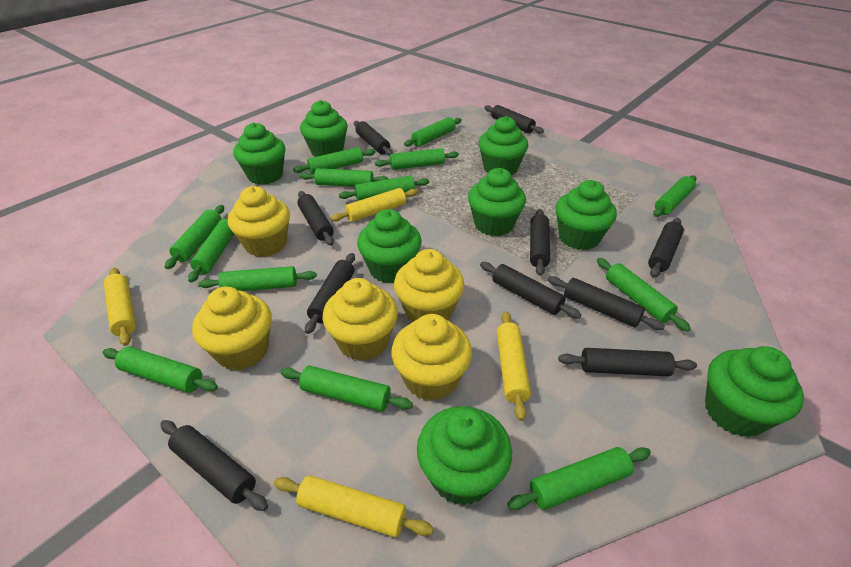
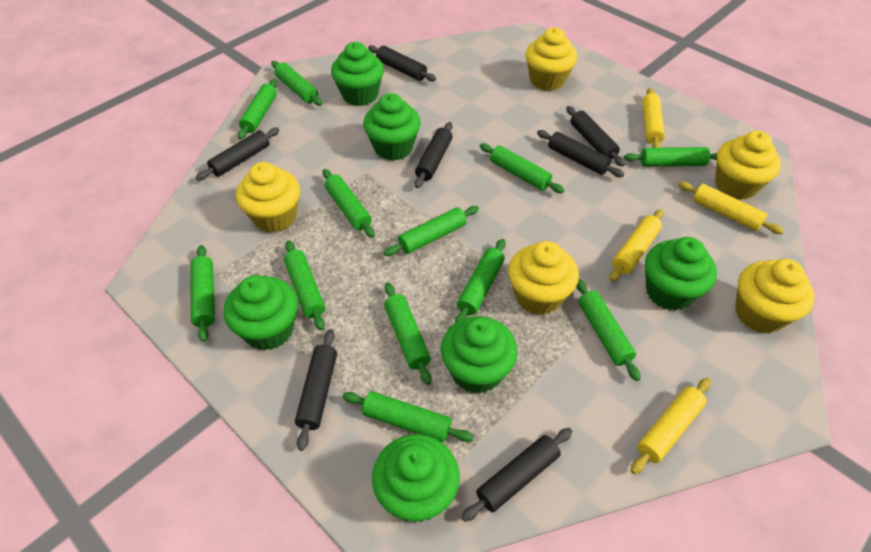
black rolling pin: [161,420,268,511] [297,191,334,246] [305,253,355,334] [354,121,393,156] [480,262,581,319] [484,105,544,134] [530,209,550,276] [548,276,665,330] [558,348,697,376] [648,218,684,278] = 10 -> [195,128,280,181] [295,329,337,451] [368,45,436,81] [414,122,452,188] [461,428,572,522] [537,130,624,177] [566,106,625,167] = 7
green cupcake: [233,122,286,185] [300,100,348,157] [357,209,422,283] [417,406,512,506] [468,168,526,236] [478,116,528,176] [555,180,617,250] [705,346,804,437] = 8 -> [223,275,298,351] [331,42,384,106] [363,93,421,161] [372,434,460,523] [441,316,518,394] [645,237,717,311] = 6
green rolling pin: [103,347,218,393] [165,205,224,269] [188,219,234,282] [198,266,317,291] [280,366,413,411] [293,147,376,174] [300,168,389,187] [339,176,429,201] [375,148,459,170] [404,117,462,147] [507,447,651,510] [597,258,691,331] [653,175,696,217] = 13 -> [190,245,215,342] [238,79,277,139] [271,61,322,106] [284,240,325,330] [322,169,375,238] [343,391,473,442] [384,206,479,256] [384,283,431,385] [455,239,506,323] [480,143,564,193] [576,279,641,381] [624,147,717,166] = 12

